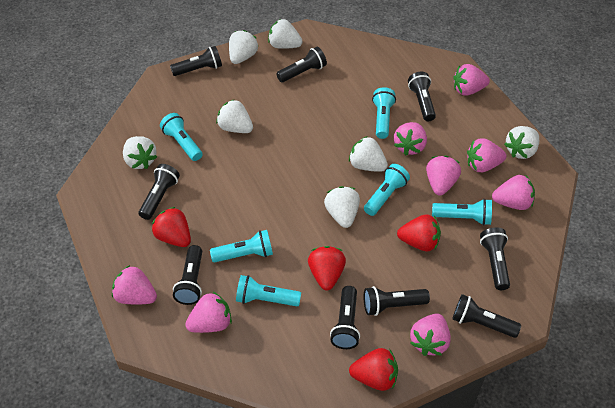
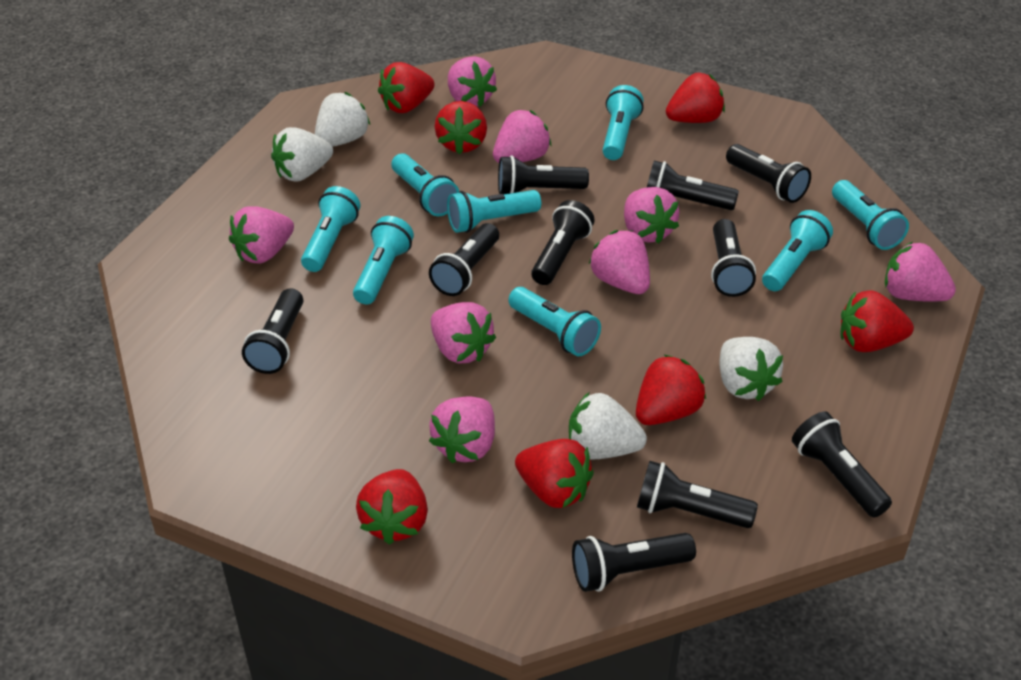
black flashlight: [139,164,180,220] [170,46,222,76] [173,245,202,305] [276,47,327,82] [330,286,360,349] [364,286,430,316] [408,72,436,121] [452,294,521,338] [480,227,510,290] = 9 -> [242,288,303,374] [429,223,499,296] [498,155,589,194] [531,200,594,285] [572,533,696,592] [637,461,758,528] [647,161,739,210] [711,219,756,297] [726,144,811,203] [792,411,892,518] = 10
red strawberry: [152,207,191,247] [308,246,346,290] [349,348,398,391] [397,214,441,251] = 4 -> [356,469,428,545] [378,62,435,113] [434,101,487,155] [515,439,594,508] [636,354,706,425] [666,73,725,123] [840,290,914,352] = 7
turquoise flashlight: [160,113,203,161] [210,230,273,262] [236,275,301,306] [364,164,410,216] [372,87,396,139] [432,198,492,225] = 6 -> [301,186,360,272] [353,216,414,305] [391,153,459,216] [447,190,541,233] [508,287,601,356] [602,85,644,160] [762,210,833,291] [832,180,909,250] = 8
white strawberry: [123,136,157,169] [216,99,253,133] [229,30,258,64] [268,19,303,49] [324,186,360,228] [349,136,388,172] [504,126,539,159] = 7 -> [271,127,333,182] [315,92,370,147] [569,392,647,460] [719,337,783,401] = 4

